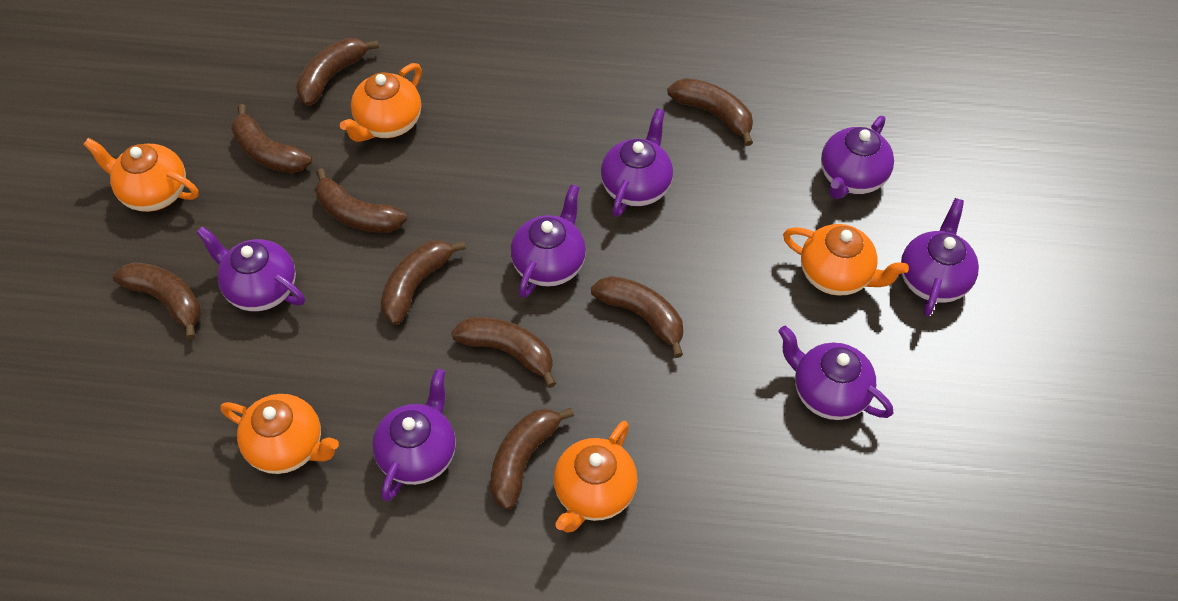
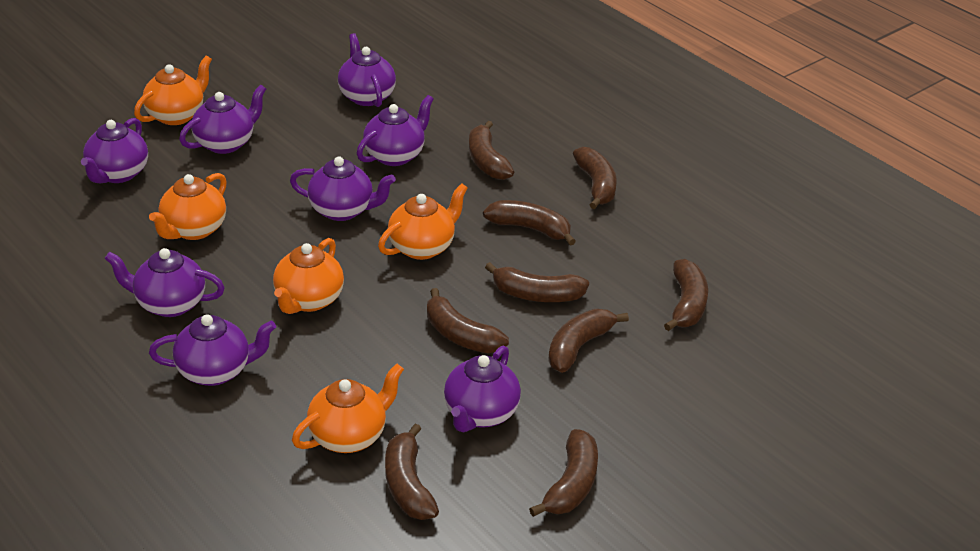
purple teapot: [196,226,305,311] [372,369,456,502] [511,184,586,298] [601,108,673,217] [778,326,893,420] [821,116,894,199] [901,198,979,316] = 7 -> [81,118,148,183] [105,248,225,317] [149,314,276,386] [179,85,266,154] [290,156,396,221] [338,33,396,107] [357,95,434,166] [444,346,521,432] = 8

